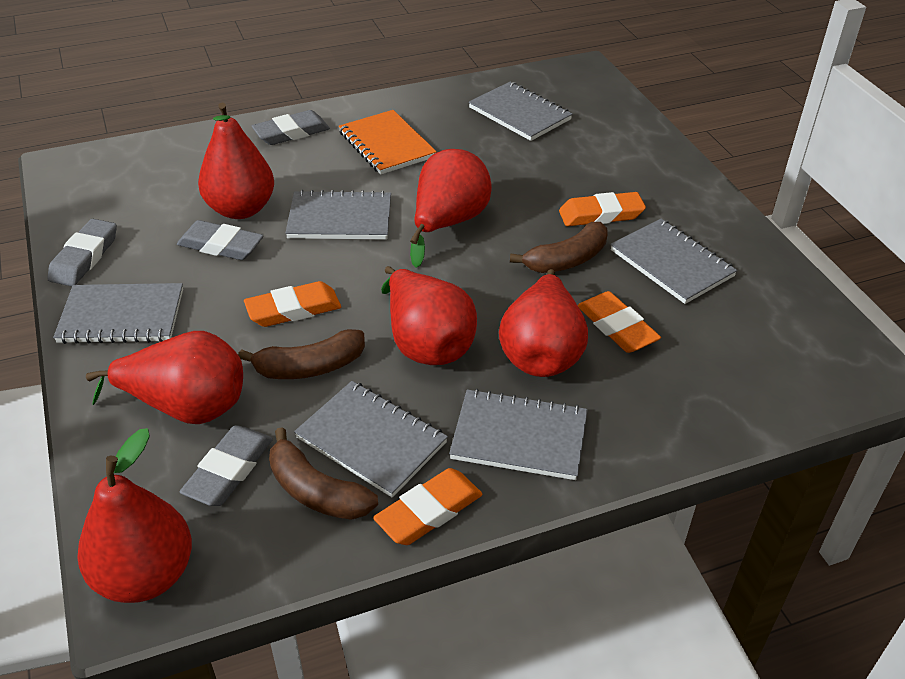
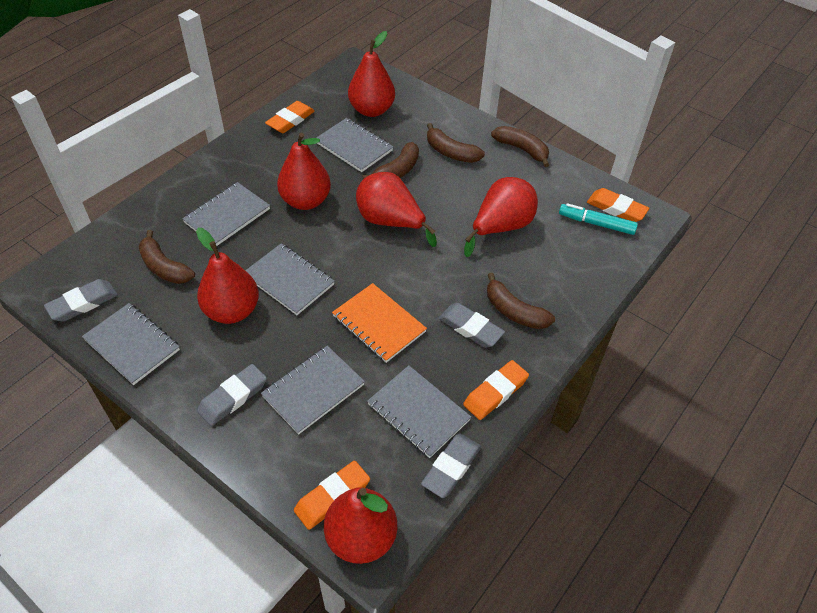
brown banana: [238,329,365,379] [269,427,378,520] [510,222,608,273] = 3 -> [138,230,195,284] [363,142,419,179] [427,123,485,163] [487,273,555,329] [491,126,549,167] = 5
turquoise marker: none = 0 -> [559,203,638,235] = 1

